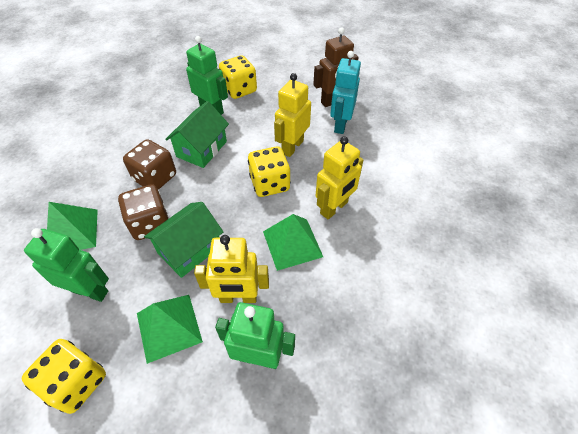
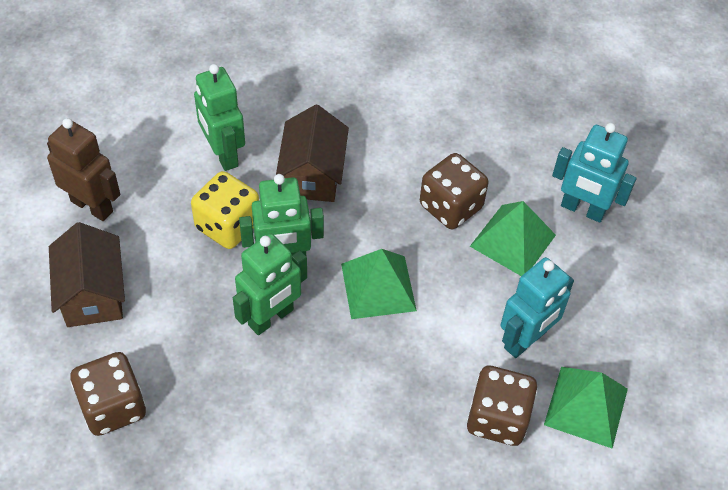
brown dice: [118,184,169,240] [123,139,176,190] = 2 -> [70,352,146,436] [420,153,489,229] [467,366,538,446] = 3
brown house: none = 0 -> [49,222,125,327] [276,105,349,202] = 2
green house: [144,202,223,278] [165,101,229,168] = 2 -> none = 0
turquoise robot: [330,51,361,134] = 1 -> [501,257,574,358] [552,123,636,223] = 2
yellow dice: [22,339,106,414] [219,55,257,99] [248,146,291,197] = 3 -> [191,171,259,249] = 1
yellow robot: [194,235,269,303] [274,73,311,157] [316,136,364,220] = 3 -> none = 0

